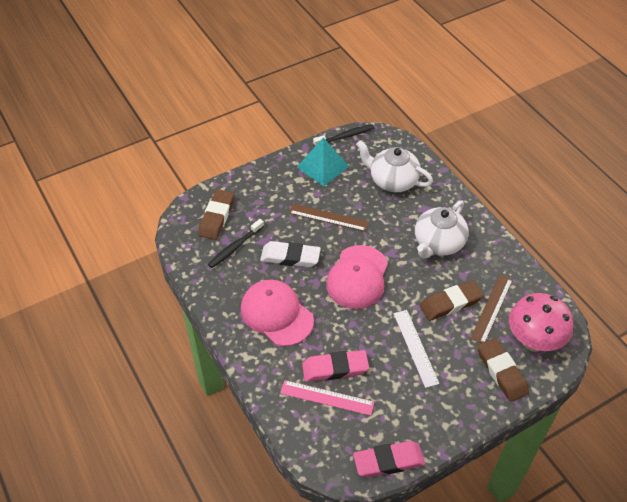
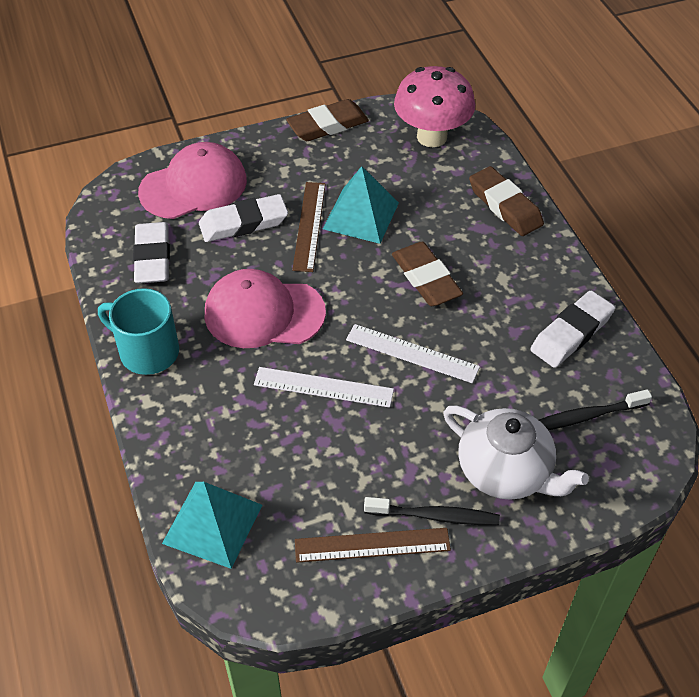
pink eraser: [302,350,369,382] [353,441,425,478] = 2 -> none = 0
pink ruler: [280,380,374,416] = 1 -> none = 0
turquoise mug: none = 0 -> [98,288,179,375] = 1
turquoise pyramid: [297,137,349,186] = 1 -> [162,482,262,569] [323,166,399,244] = 2
white eraser: [260,241,321,267] = 1 -> [133,222,170,284] [199,194,288,242] [530,290,615,368] = 3
white ruler: [394,310,439,388] = 1 -> [254,367,394,408] [346,324,480,383] = 2
white teapot: [356,141,433,192] [415,200,469,259] = 2 -> [443,406,589,500] = 1

